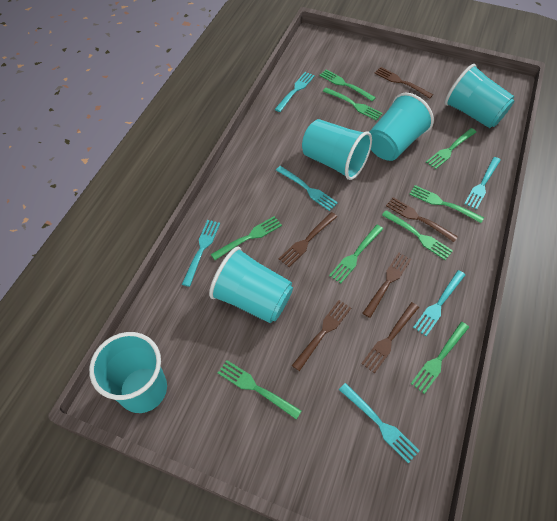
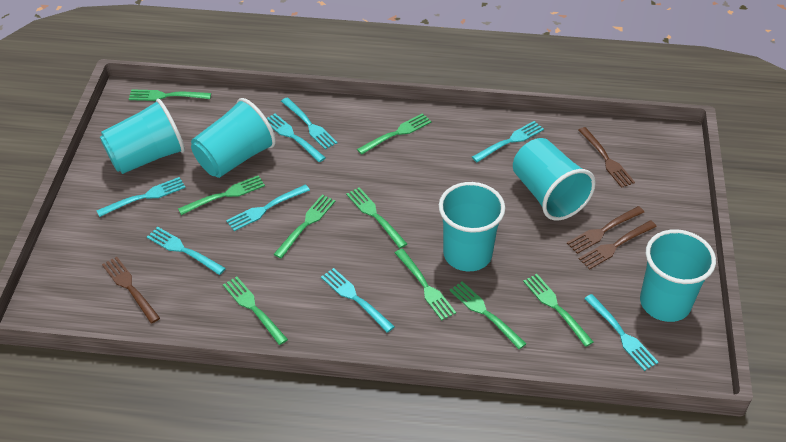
brown fork: [279,212,337,267] [292,300,351,371] [361,302,419,373] [363,253,411,318] [375,67,433,99] [386,197,458,242] = 6 -> [102,257,160,323] [567,206,644,254] [578,127,635,188] [579,220,657,270] = 4
turquoise fork: [182,220,220,287] [275,72,315,112] [276,166,338,211] [339,383,420,463] [413,270,465,336] [464,157,501,210] = 6 -> [96,177,186,217] [147,227,226,275] [226,184,310,231] [267,113,326,162] [281,97,338,150] [321,268,395,333] [472,121,544,162] [584,294,659,371] = 8

